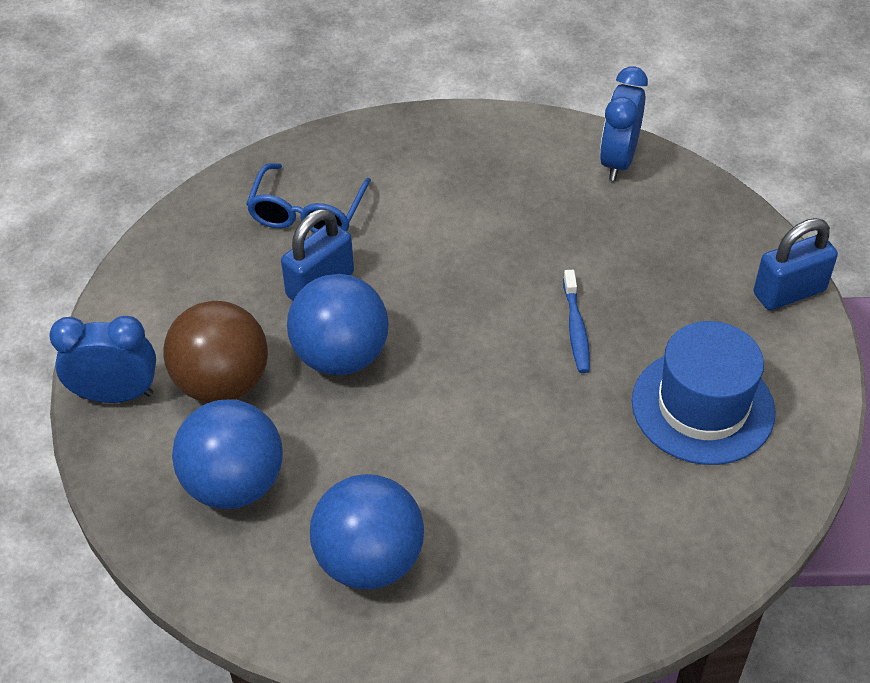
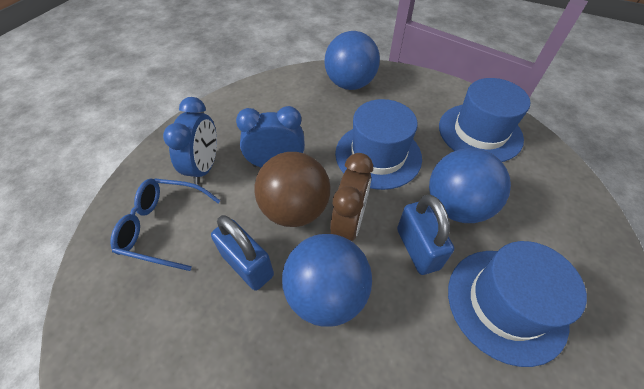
blue hat: [632,321,776,465] = 1 -> [335,99,422,190] [439,78,530,162] [448,241,587,367] = 3
blue toothbrush: [563,270,590,373] = 1 -> none = 0
brown clock: none = 0 -> [330,153,373,241] = 1

